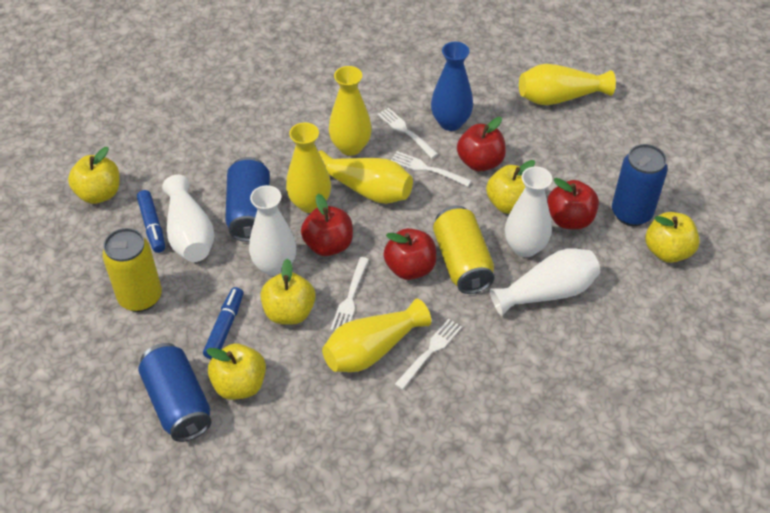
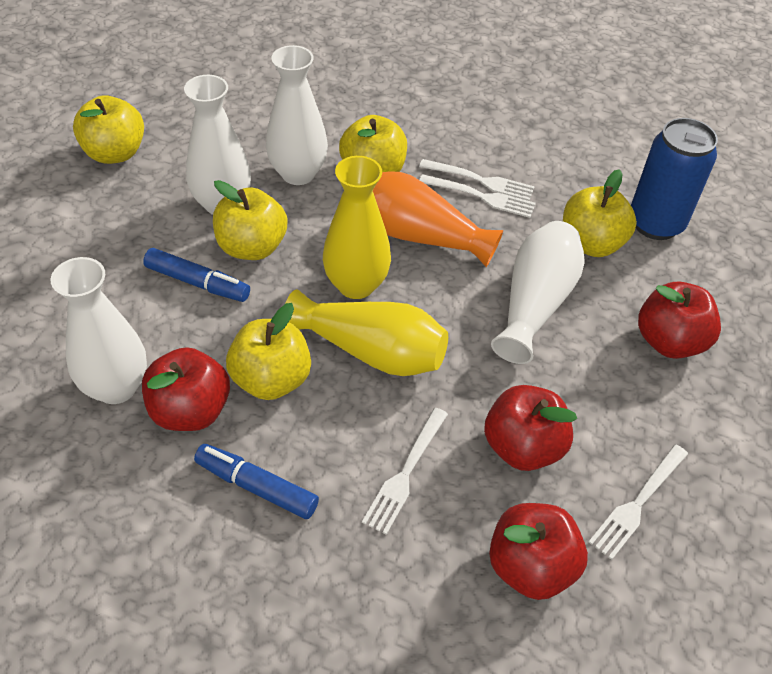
blue can: [138,343,212,442] [225,157,270,242] [612,144,668,226] = 3 -> [631,118,718,240] = 1
blue vase: [431,42,473,131] = 1 -> none = 0
orange vase: none = 0 -> [373,172,503,267] = 1
yellow can: [102,228,162,312] [433,206,495,294] = 2 -> none = 0
yellow vase: [286,122,331,213] [319,150,413,204] [322,299,431,372] [329,66,372,156] [519,64,616,105] = 5 -> [285,289,448,376] [323,156,391,299] = 2

